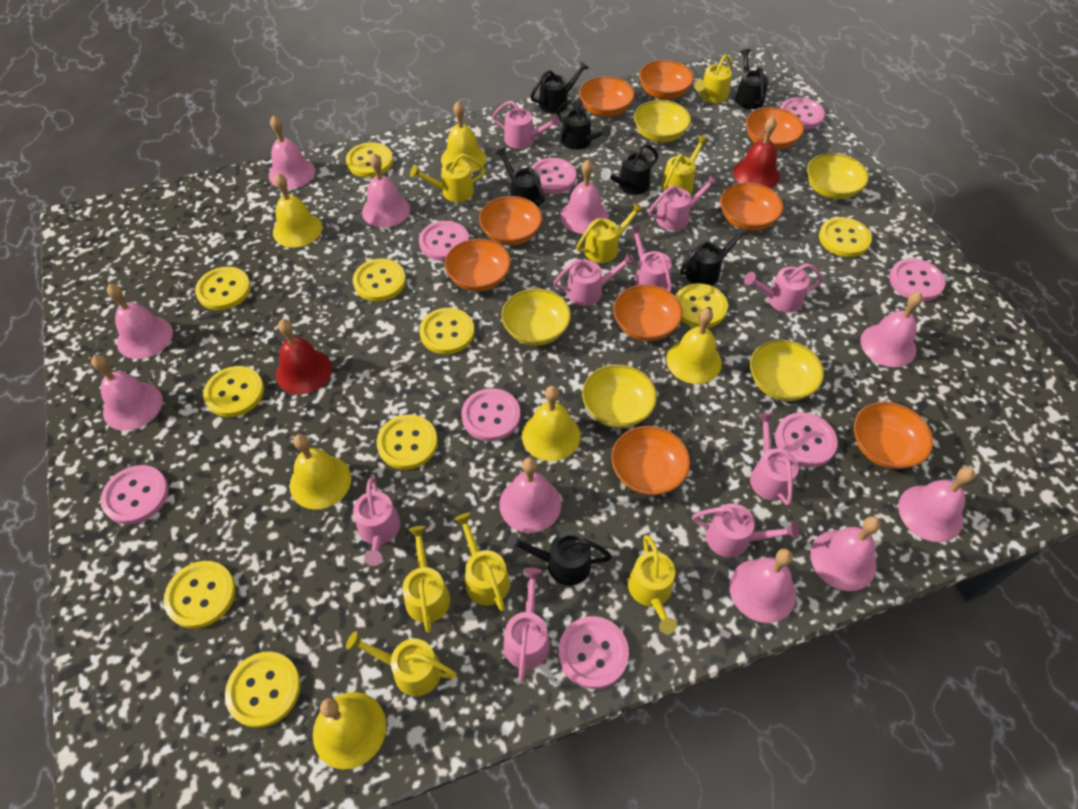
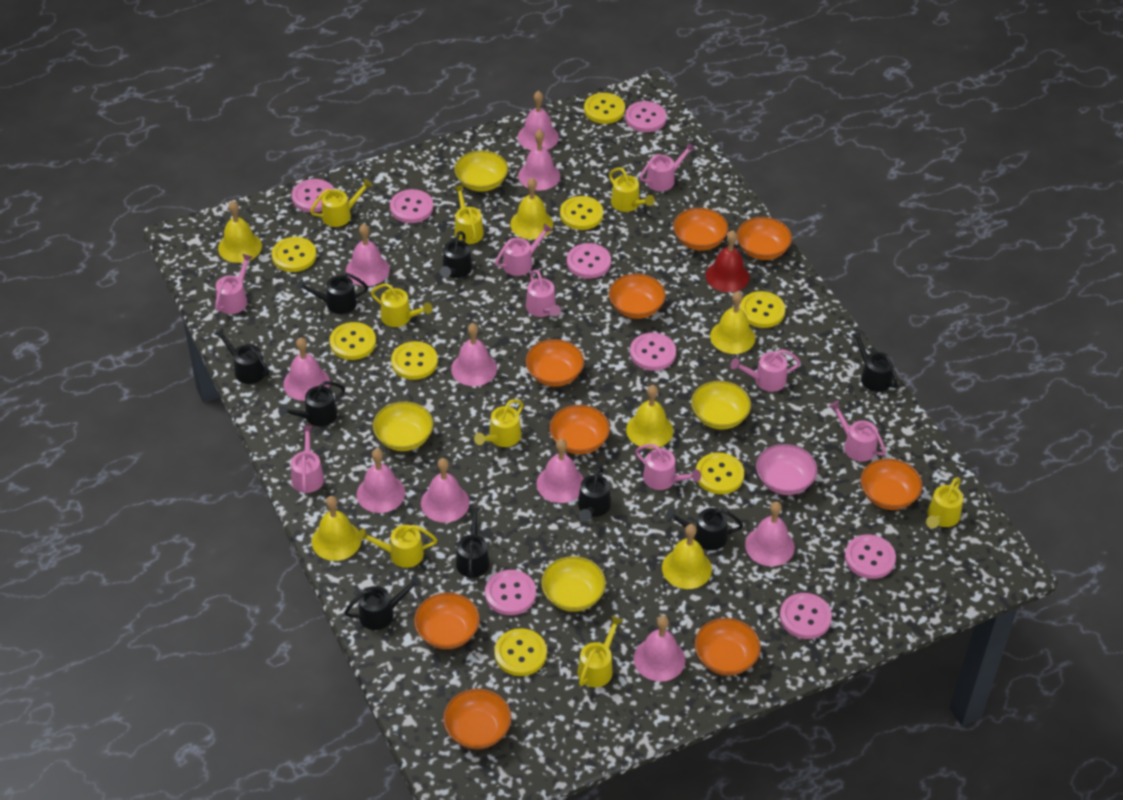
black watering can: [496,147,545,206] [507,531,612,585] [530,61,589,114] [557,100,611,150] [601,144,658,195] [680,226,749,285] [735,49,768,109] = 7 -> [214,328,269,384] [278,381,345,427] [296,273,368,314] [344,576,421,630] [440,231,472,278] [456,507,490,579] [578,465,611,522] [665,508,743,551] [851,330,898,392] = 9
pink bowl: none = 0 -> [756,444,818,495] = 1
pink watering can: [353,477,400,566] [493,101,560,149] [503,568,550,681] [553,253,635,306] [629,226,672,292] [649,175,718,231] [692,503,799,557] [744,263,824,313] [750,413,799,505] = 9 -> [215,254,253,314] [291,426,324,493] [495,223,553,276] [526,270,561,317] [635,444,701,490] [640,142,695,191] [730,349,801,392] [828,401,886,462] = 8
red bell: [276,319,332,395] [733,117,780,188] = 2 -> [706,230,750,292] = 1
yellow bowl: [501,288,571,346] [582,364,657,428] [634,100,691,142] [750,340,824,401] [807,153,869,199] = 5 -> [373,401,434,451] [454,150,508,192] [541,556,606,612] [691,381,751,430] = 4
yellow button: [164,561,236,629] [195,267,251,310] [203,366,264,417] [225,652,301,728] [346,142,393,177] [353,258,406,302] [377,414,438,470] [419,308,474,354] [675,283,728,328] [819,217,872,257] = 10 -> [271,237,316,272] [330,322,376,360] [391,341,438,380] [494,628,547,676] [560,196,603,230] [584,93,625,124] [696,453,744,494] [740,291,785,328] = 8

